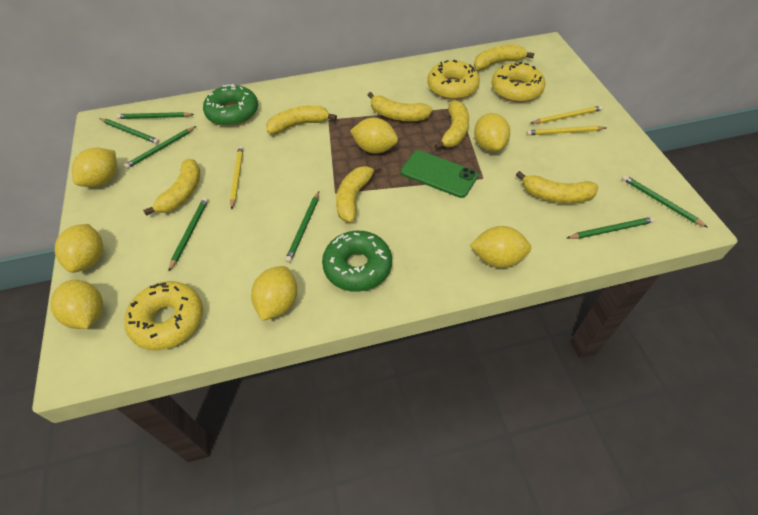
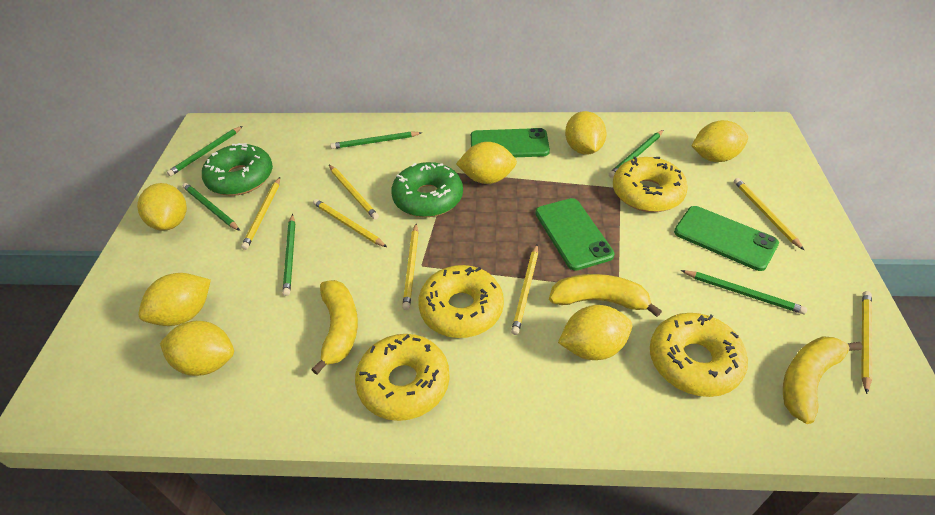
green pencil: [99,118,159,144] [116,112,194,119] [124,126,196,169] [168,197,208,272] [285,192,319,263] [567,217,655,239] [622,175,708,228] = 7 -> [167,126,243,176] [182,183,240,231] [283,214,295,296] [330,131,422,149] [609,130,664,178] [681,270,807,314] = 6
green phone: [401,150,478,198] = 1 -> [471,128,550,157] [535,198,614,271] [674,206,779,271] = 3
yellow banana: [143,159,200,216] [266,105,337,134] [336,164,381,223] [368,92,433,121] [434,100,469,149] [474,45,534,70] [516,171,598,204] = 7 -> [311,280,358,375] [549,274,662,317] [783,336,862,424] = 3
yellow donut: [124,281,203,350] [427,60,480,100] [491,62,545,102] = 3 -> [355,334,450,421] [418,265,504,338] [613,156,688,212] [650,313,748,397] = 4
yellow pencil: [230,146,244,209] [527,126,606,135] [531,106,603,124] = 3 -> [241,177,280,250] [313,199,387,247] [329,165,379,220] [402,224,418,310] [511,244,538,335] [734,178,804,250] [861,291,872,394] = 7

